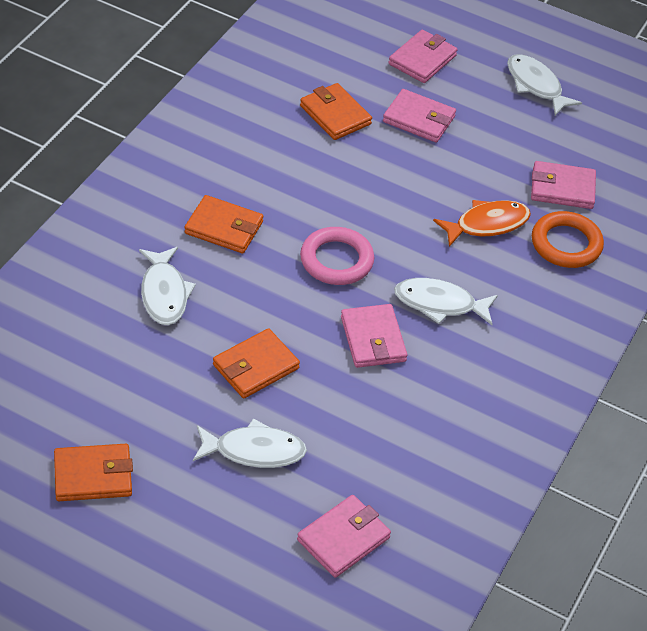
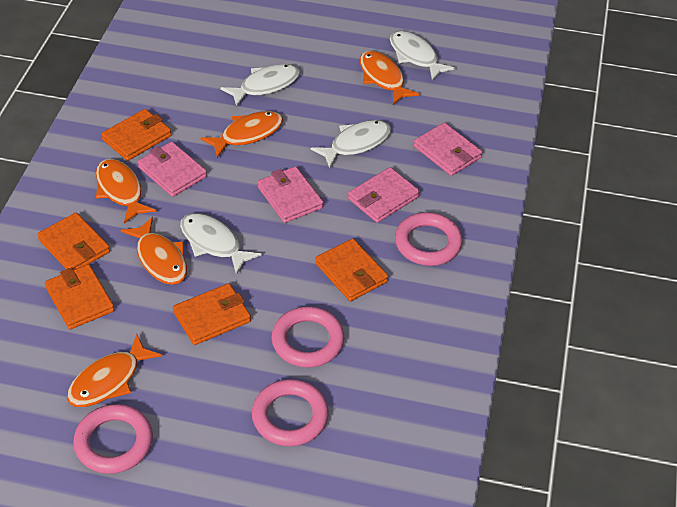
orange fish: [433,200,531,247] = 1 -> [67,334,162,407] [96,159,156,224] [121,217,187,285] [201,111,283,158] [360,50,420,105] = 5
orange ring: [532,211,604,268] = 1 -> none = 0
orange wallet: [54,444,133,501] [185,195,263,253] [213,328,300,398] [300,83,372,140] = 4 -> [37,213,110,270] [45,264,115,330] [101,109,172,161] [173,283,251,345] [315,238,388,301] = 5
pink ring: [300,227,374,285] = 1 -> [73,404,153,474] [252,379,329,446] [272,307,344,368] [395,212,462,266] = 4
pink wallet: [297,495,391,578] [341,304,408,368] [383,89,456,143] [388,30,458,83] [531,161,596,209] = 5 -> [138,142,207,197] [257,166,323,223] [348,167,420,223] [414,123,482,176] = 4

